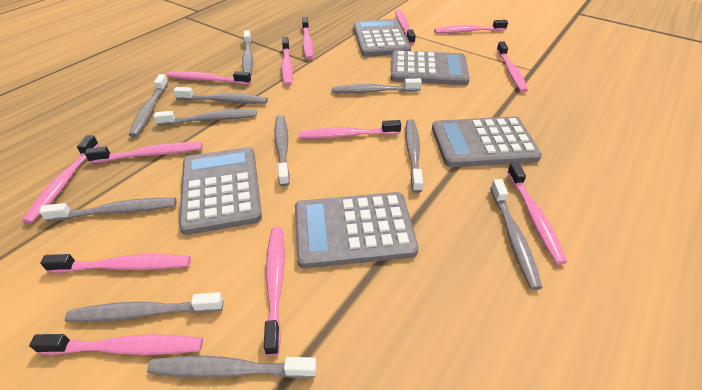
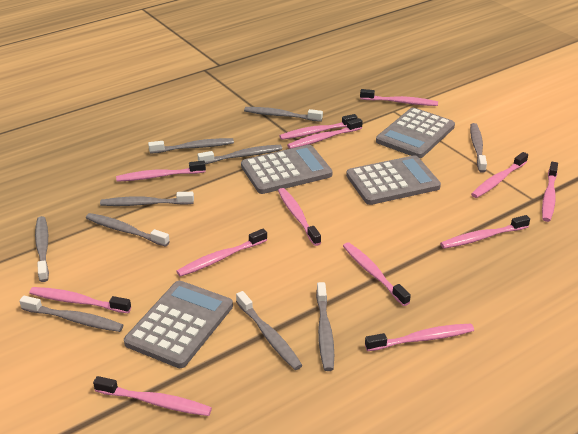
grey calculator: [179,147,262,235] [295,192,419,269] [353,19,411,57] [391,50,470,85] [432,117,542,167] = 5 -> [124,281,233,368] [241,145,332,194] [346,155,441,205] [376,108,455,158] = 4
grey toothbrush: [39,198,177,222] [65,292,223,322] [129,74,168,137] [147,356,317,379] [154,109,257,126] [174,87,268,104] [242,30,253,76] [274,115,290,186] [331,78,422,93] [405,119,423,193] [490,179,542,290] = 11 -> [19,296,123,332] [35,216,49,282] [86,213,170,247] [100,192,194,206] [148,138,234,154] [197,145,282,164] [236,291,303,370] [244,107,323,122] [316,282,334,371] [470,123,487,173] = 10

